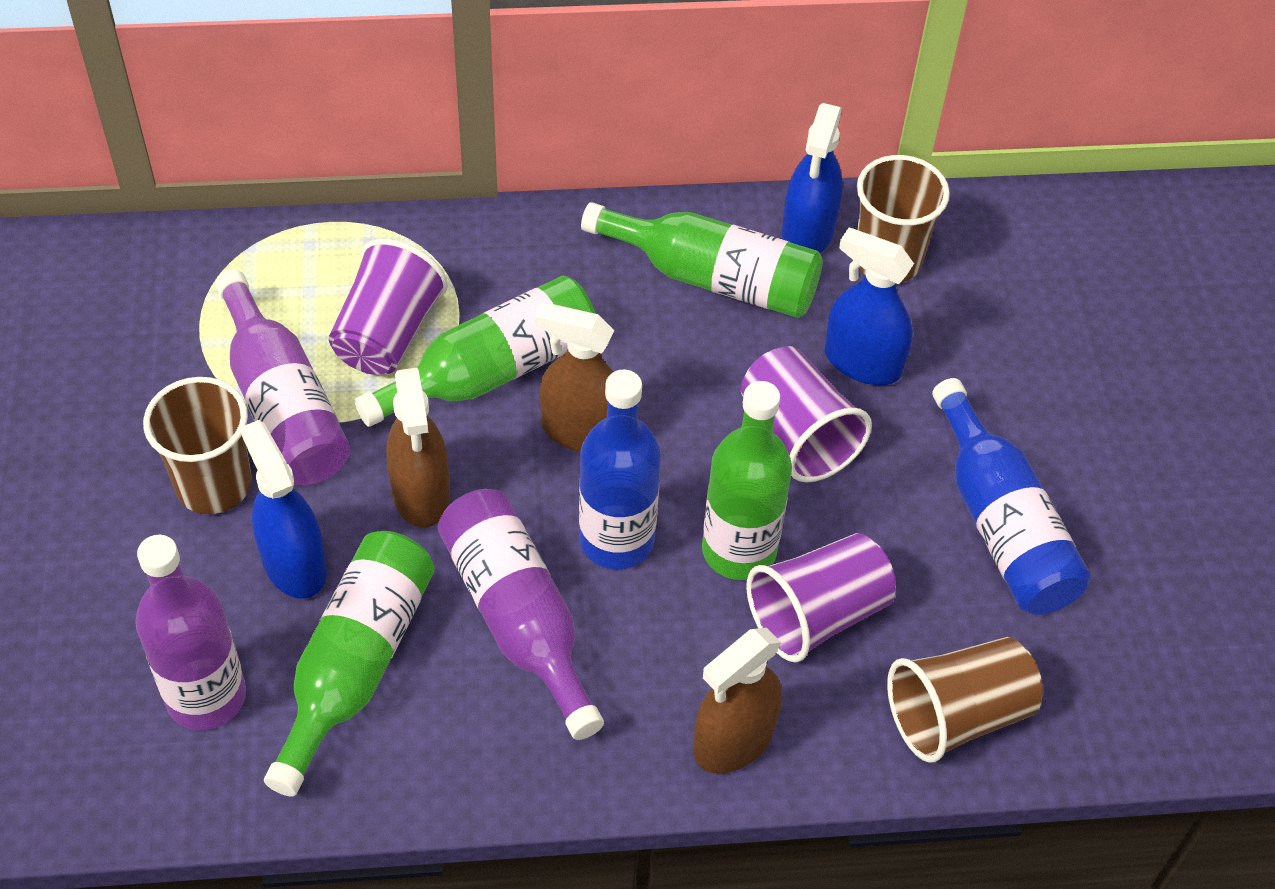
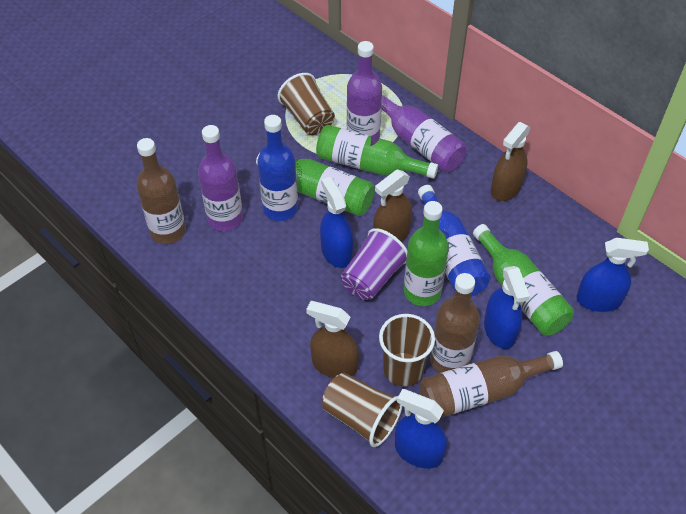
blue spray bottle: [240,420,327,599] [782,103,843,253] [825,228,914,385] = 3 -> [320,177,353,268] [395,389,447,469] [484,266,530,349] [576,238,649,312] = 4
brown bottle: none = 0 -> [136,138,186,244] [419,351,563,418] [430,273,480,373] = 3
purple cup: [328,239,448,375] [741,346,872,482] [746,533,896,662] = 3 -> [341,228,407,300] = 1

